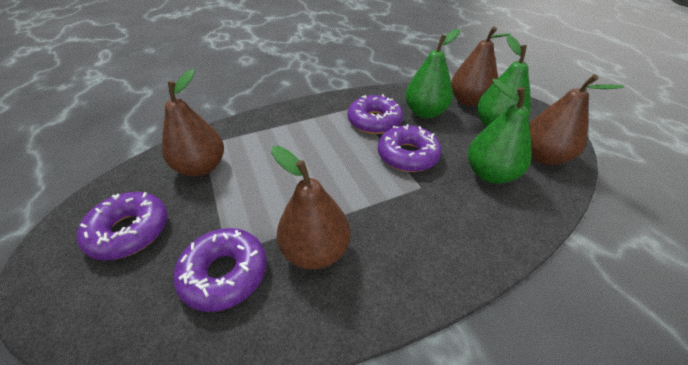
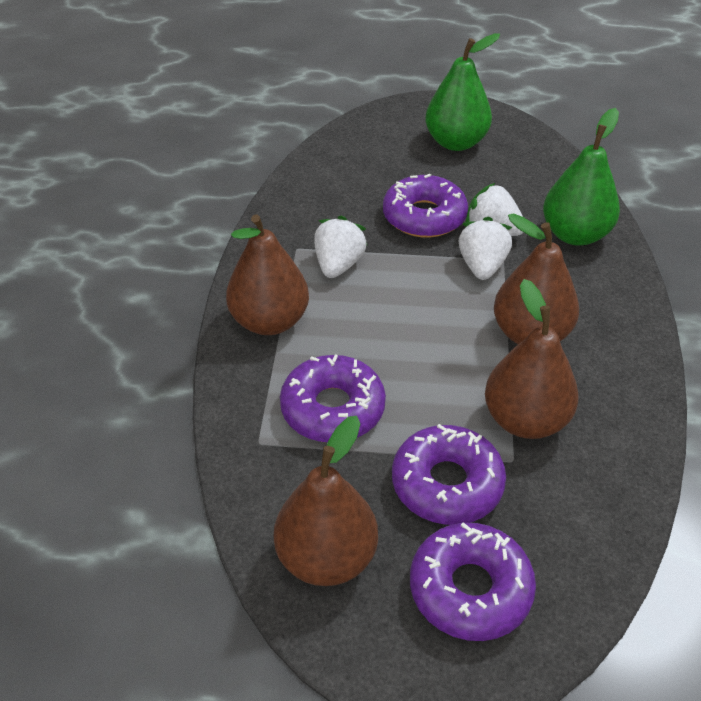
green pear: [405,29,460,118] [468,79,532,184] [477,35,531,127] = 3 -> [425,33,500,151] [543,108,620,246] = 2
white strawberry: none = 0 -> [314,216,367,278] [459,217,512,280] [466,183,523,236] = 3

